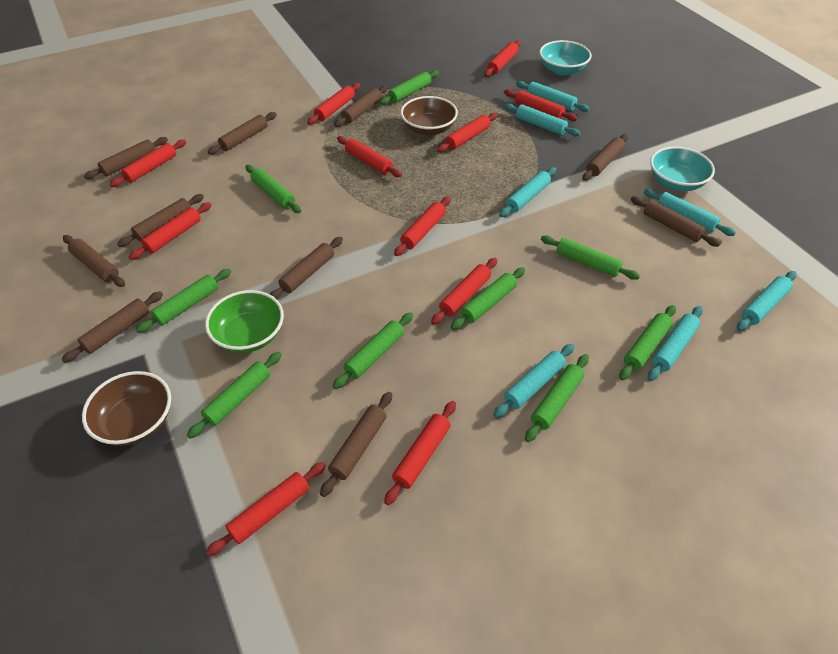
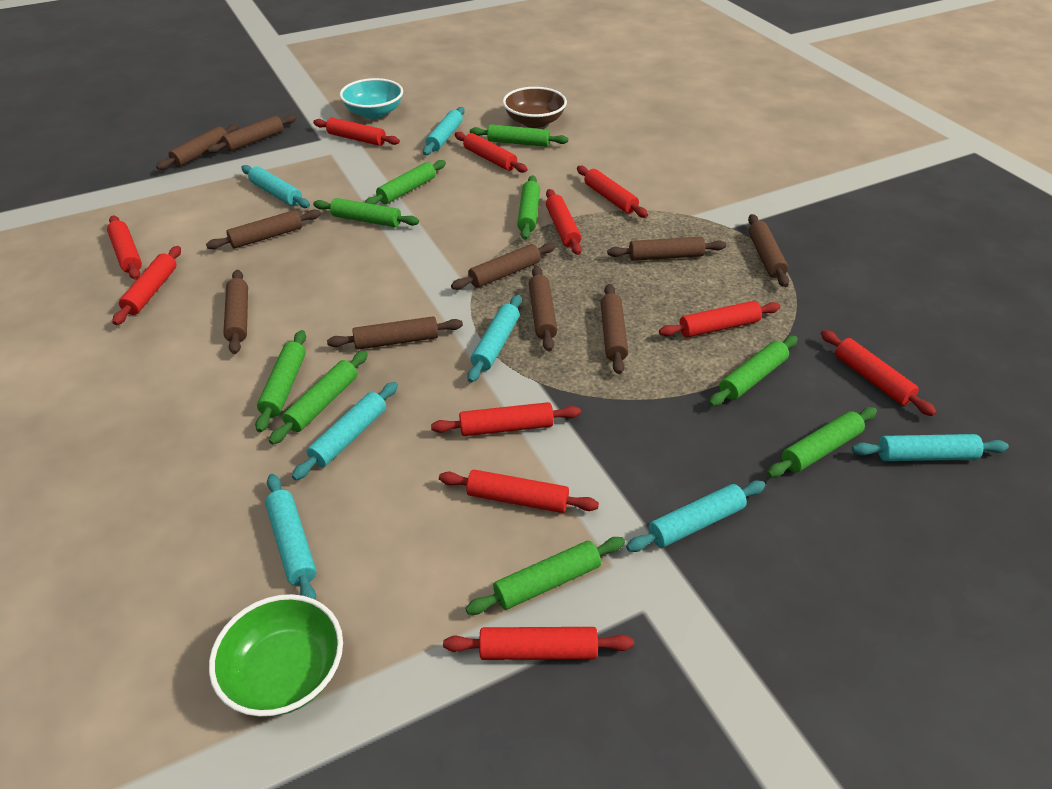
brown bowl: [82,371,171,446] [400,96,458,136] = 2 -> [503,87,567,128] = 1
turquoise bowl: [539,40,592,75] [650,146,715,191] = 2 -> [340,78,403,119] = 1

